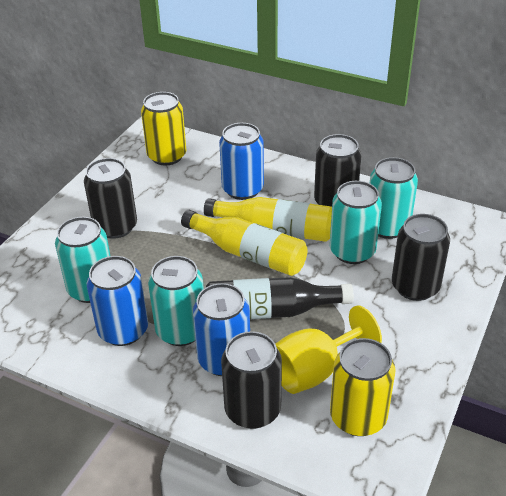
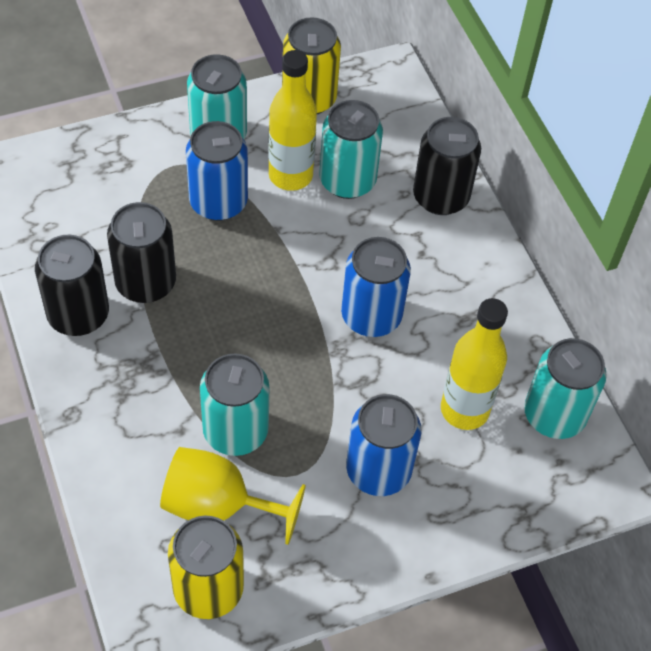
black bottle: [206,277,354,319] = 1 -> none = 0
black can: [84,158,137,239] [221,331,282,429] [314,134,361,207] [392,214,450,301] = 4 -> [35,235,109,336] [107,202,176,303] [413,117,481,215] = 3

